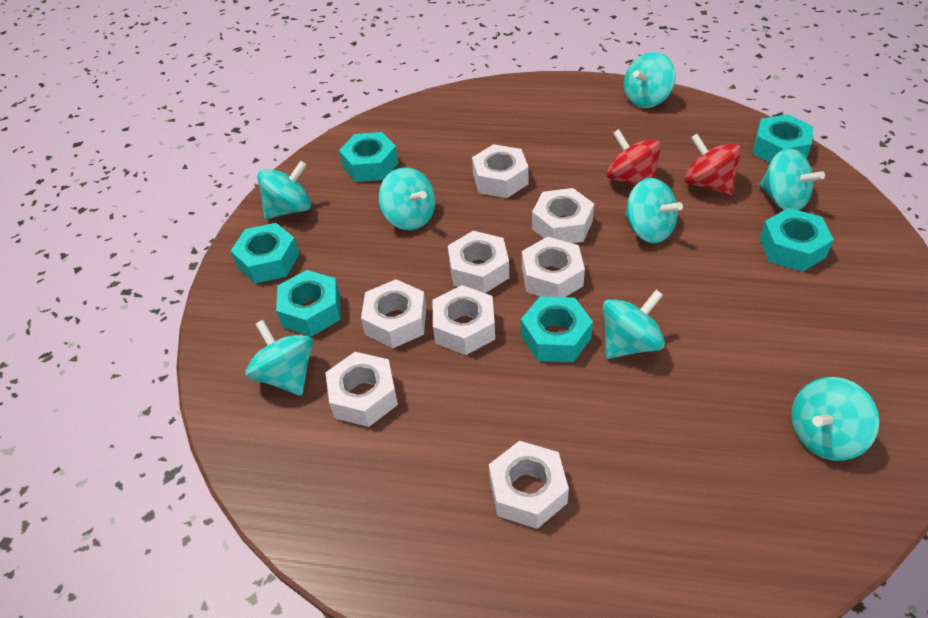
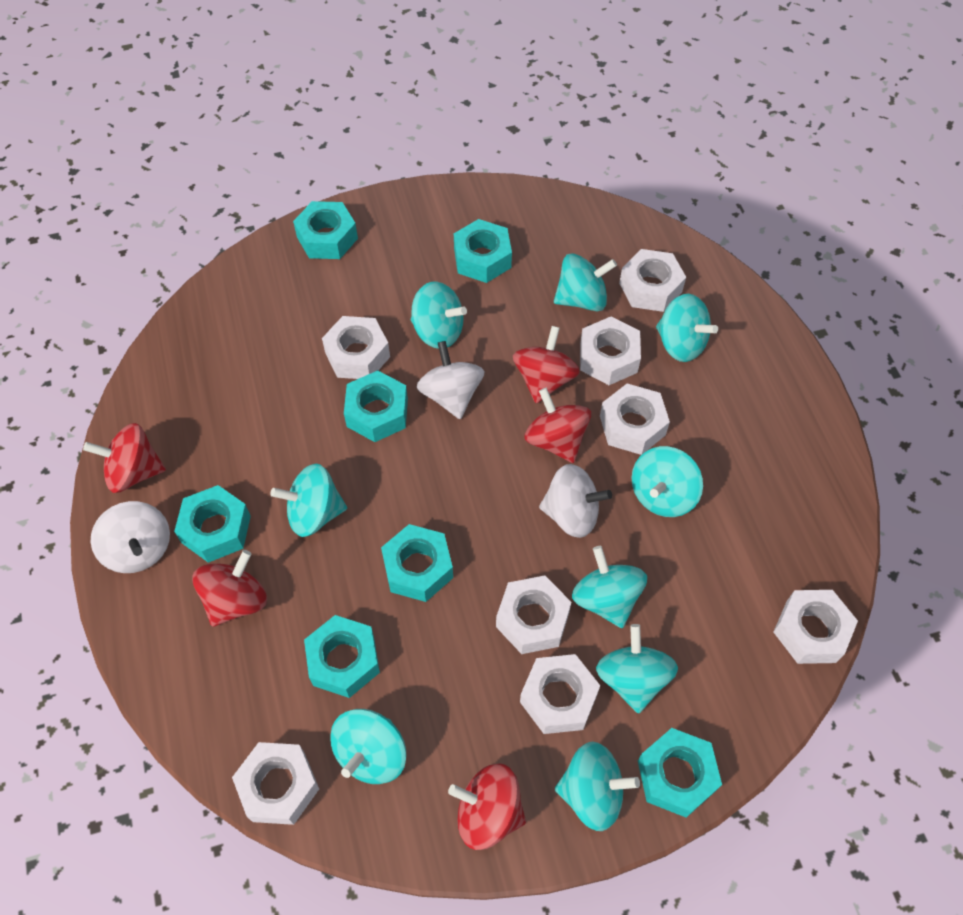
red spinning top: [606,129,661,186] [684,134,741,195] = 2 -> [83,423,166,493] [192,550,267,627] [448,763,526,850] [513,326,580,403] [524,388,591,463] = 5
turquoise nut: [231,223,299,283] [276,270,341,337] [339,132,398,182] [521,296,593,362] [753,114,814,163] [759,208,834,272] = 6 -> [174,485,251,563] [293,201,358,259] [304,615,380,698] [344,370,408,442] [381,524,453,602] [454,219,512,283] [638,728,722,818] = 7
turquoise spinning top: [246,320,313,396] [257,161,311,219] [379,167,435,230] [603,290,665,359] [624,52,675,108] [625,178,683,243] [759,148,825,211] [791,377,879,461] = 8 -> [271,464,347,537] [330,709,406,784] [411,281,467,349] [554,253,617,312] [555,741,640,831] [572,546,647,628] [596,624,678,714] [631,446,703,517] [656,294,718,362] = 9
white spinning top: none = 0 -> [91,501,170,573] [417,341,485,419] [539,464,612,538] = 3

